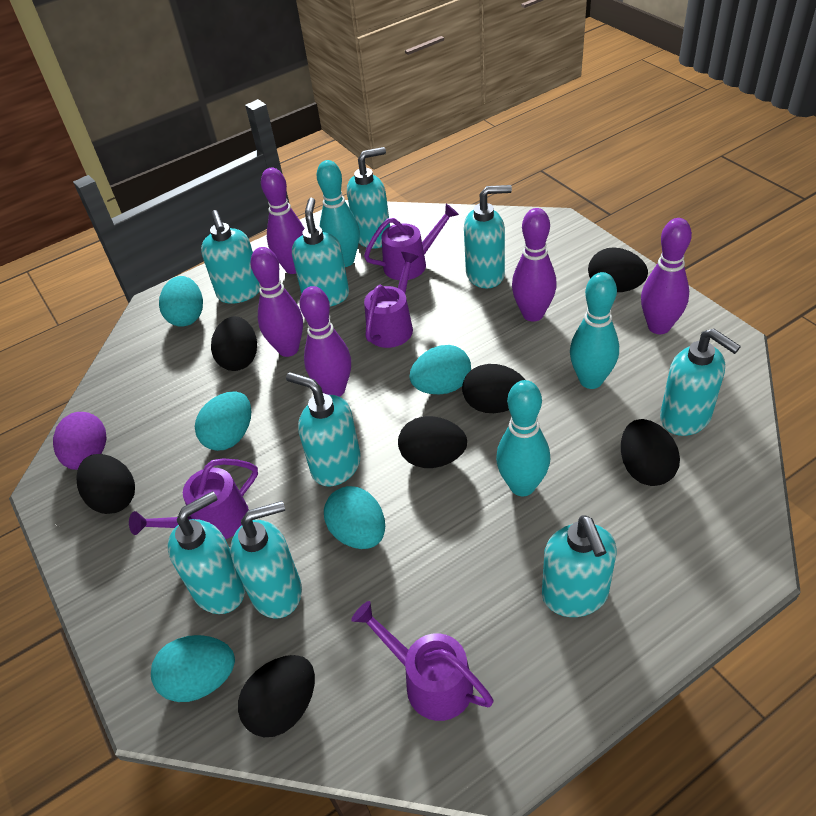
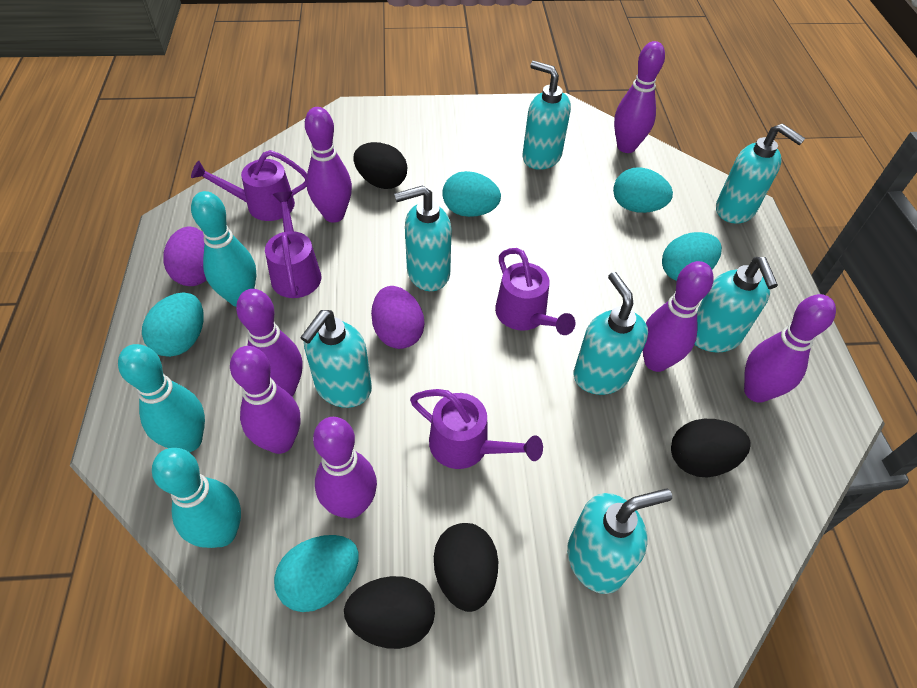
black egg: [76,454,135,514] [211,316,257,371] [238,655,315,737] [398,416,467,468] [462,364,525,413] [588,247,648,292] [621,419,680,486] = 7 -> [344,576,435,649] [354,142,407,189] [434,523,498,612] [671,419,751,477] = 4
purple bowling pin: [250,247,303,357] [261,168,305,274] [299,286,351,397] [512,208,557,322] [641,218,692,334] = 5 -> [230,346,300,454] [236,289,302,396] [305,107,352,223] [313,417,377,519] [614,41,665,153] [642,261,714,372] [744,294,836,403] = 7
purple egg: [53,412,106,470] = 1 -> [163,227,206,286] [371,286,424,349] = 2
turquoise soap dispenser: [168,491,245,614] [201,210,260,304] [230,501,302,619] [286,372,361,487] [292,198,349,307] [347,147,390,249] [464,185,512,288] [542,515,616,617] [660,328,741,436] = 9 -> [300,310,372,408] [394,185,452,291] [522,61,571,170] [567,488,672,594] [574,272,648,395] [695,257,778,352] [716,123,805,224] = 7

